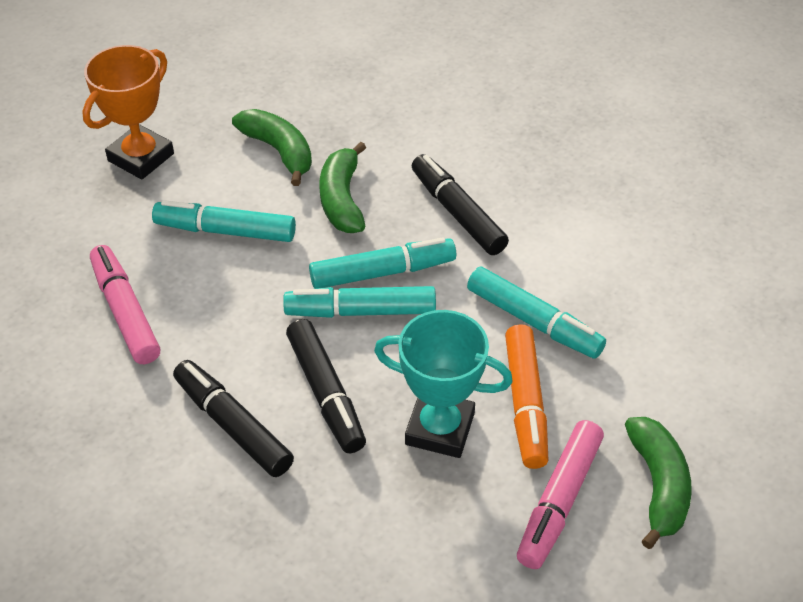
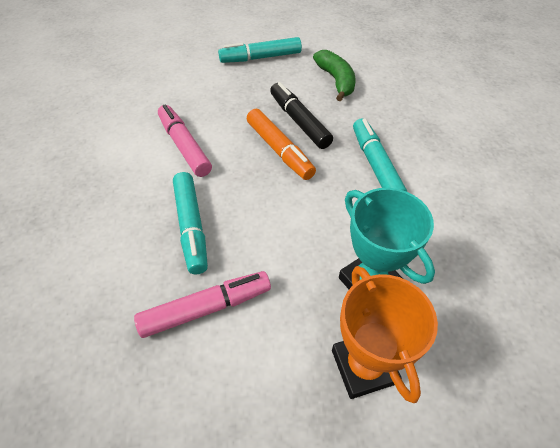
black marker: [173,360,294,477] [286,319,366,453] [412,154,509,255] = 3 -> [270,82,333,149] = 1
green banana: [232,109,312,186] [320,142,366,233] [625,417,692,549] = 3 -> [313,50,356,101] = 1
turquoise marker: [152,200,296,242] [283,286,436,318] [309,237,456,289] [467,266,606,359] = 4 -> [173,172,208,275] [218,37,302,63] [353,118,407,192] = 3

